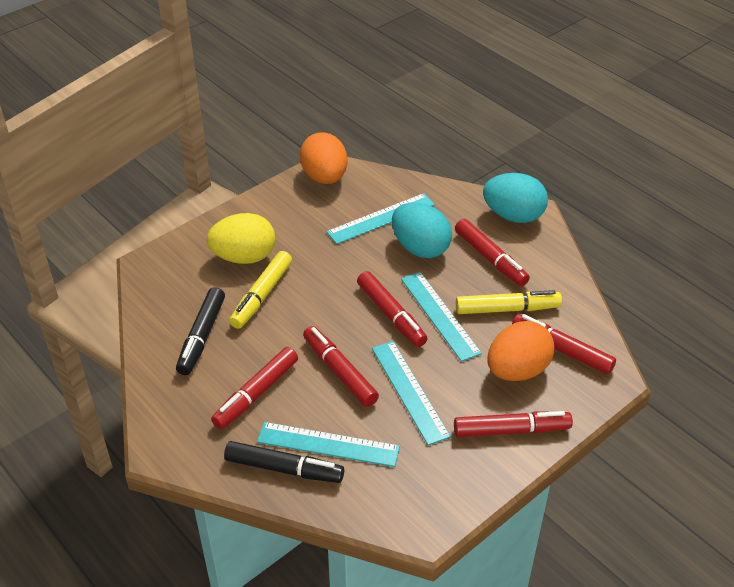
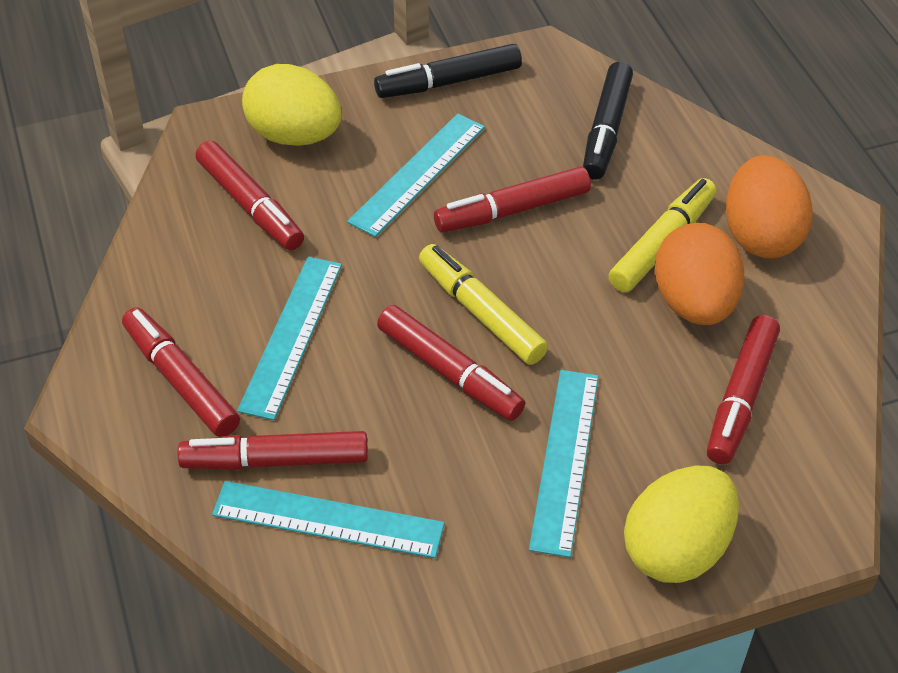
turquoise egg: [392,202,452,258] [483,173,548,223] = 2 -> none = 0
yellow egg: [206,213,275,264] = 1 -> [242,64,342,146] [624,466,739,583] = 2

